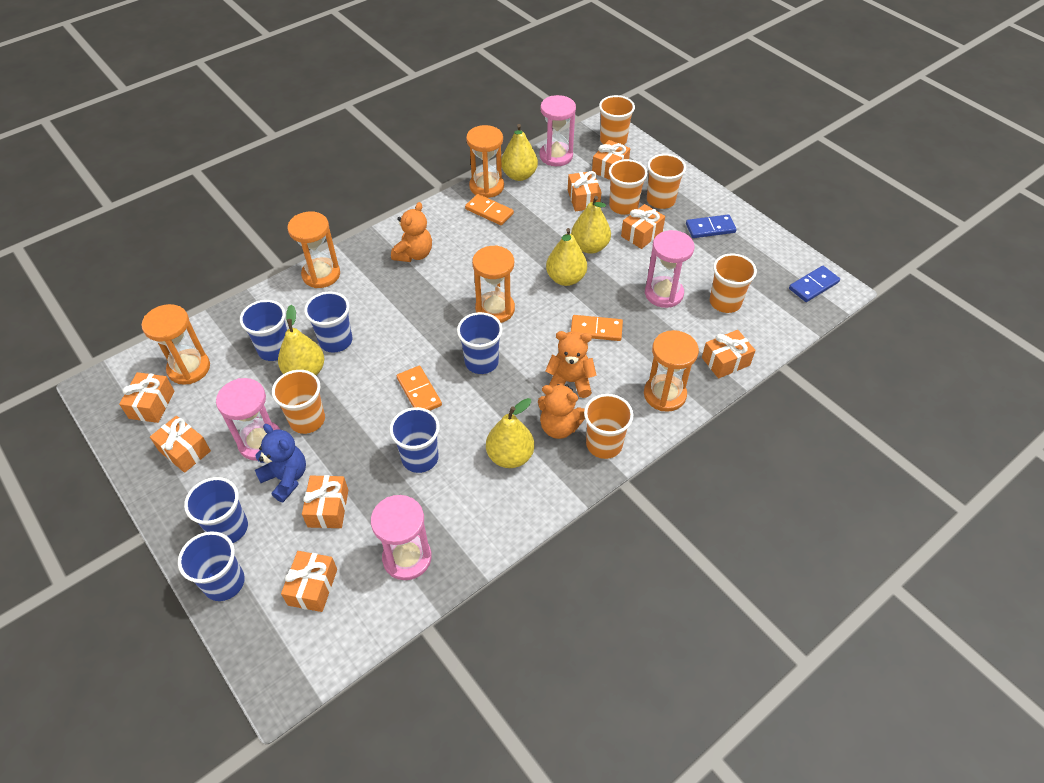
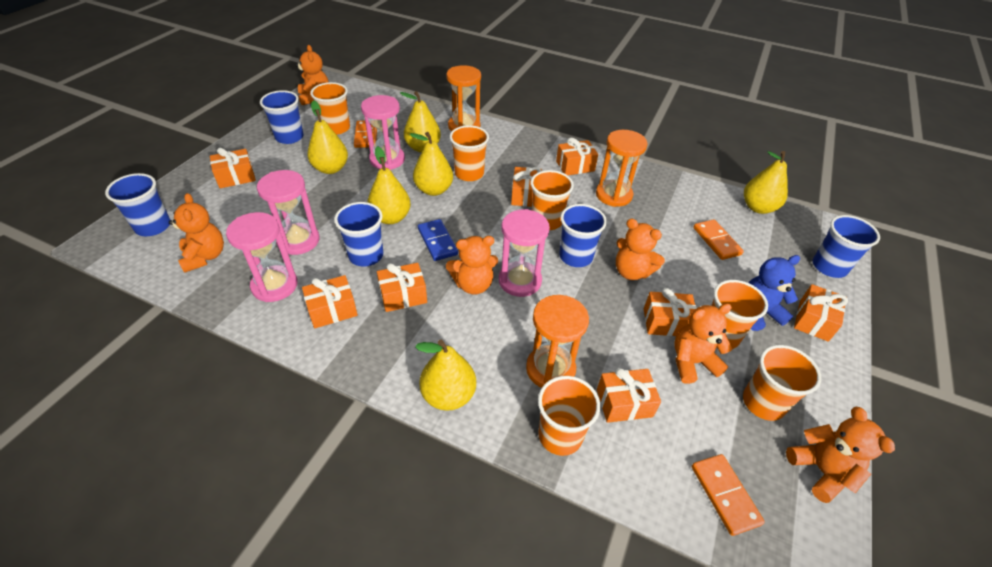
blue cup: [178,531,245,601] [184,477,248,543] [240,300,287,361] [304,291,352,353] [390,407,440,473] [457,312,503,374] = 6 -> [105,173,170,236] [260,90,304,144] [334,202,383,266] [559,204,607,267] [813,215,880,278] = 5
blue domino: [686,215,737,238] [789,266,840,302] = 2 -> [418,219,458,261] = 1
orange hourglass: [142,304,210,385] [287,211,340,288] [466,125,504,198] [472,245,515,323] [644,330,699,412] = 5 -> [446,65,481,132] [526,295,589,388] [596,130,647,207] = 3
orange teddy bear: [391,202,432,262] [538,384,585,439] [545,331,597,398] = 3 -> [169,193,224,273] [295,45,329,105] [446,236,498,295] [616,219,665,280] [675,303,732,384] [786,407,895,503] = 6
yellow pear: [278,305,324,376] [486,398,534,468] [501,124,538,181] [546,228,587,286] [571,196,611,254] = 5 -> [307,100,348,174] [367,146,411,224] [400,91,441,153] [409,132,453,196] [415,339,476,411] [744,151,788,214] = 6

